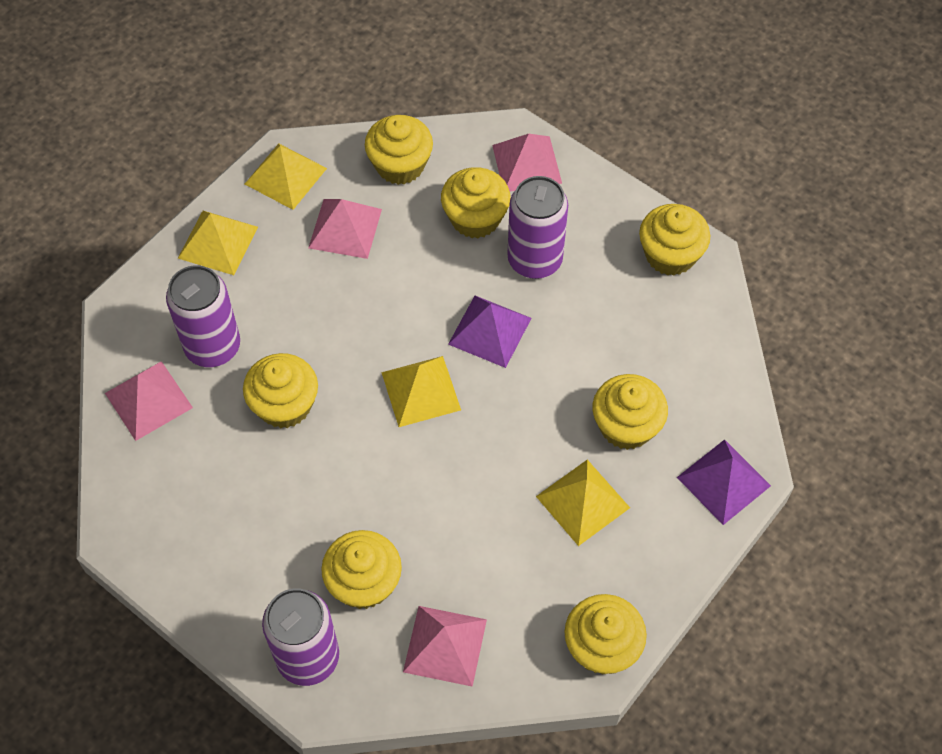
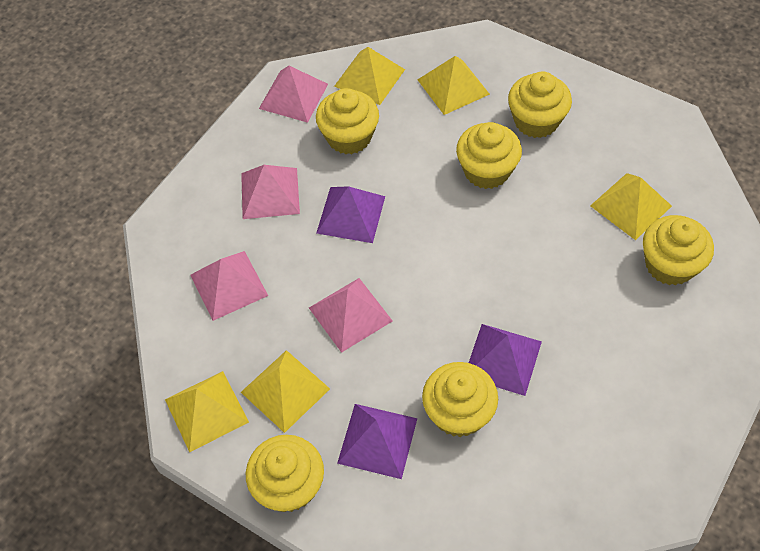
purple can: [166,265,240,367] [262,588,339,686] [507,176,568,279] = 3 -> none = 0
purple pyramid: [448,296,531,368] [677,439,771,525] = 2 -> [316,186,385,243] [337,404,417,479] [469,324,542,396] = 3
yellow cupcake: [243,353,318,428] [321,530,402,609] [365,115,433,185] [441,167,511,238] [565,594,647,674] [592,374,668,450] [639,204,710,276] = 7 -> [246,435,324,512] [316,88,379,154] [422,362,498,437] [456,122,522,189] [508,72,572,138] [643,215,714,286] = 6
yellow pyramid: [178,211,258,275] [245,143,327,210] [381,356,461,427] [536,460,630,546] = 4 -> [165,371,249,453] [241,350,330,433] [334,47,405,105] [417,56,490,115] [590,173,672,240] = 5

